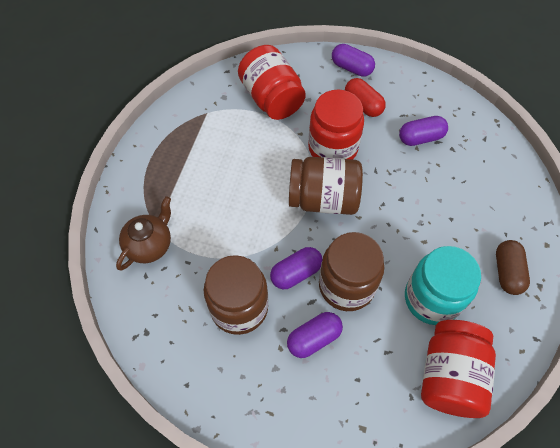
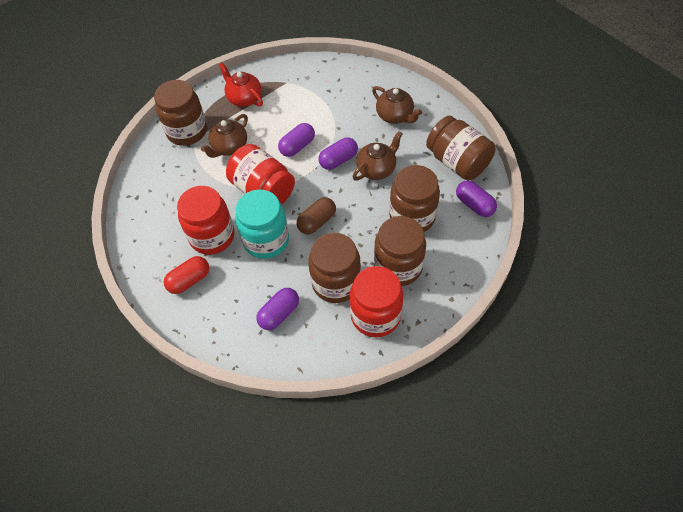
brown jar: [204,255,268,335] [289,157,363,215] [319,232,384,311] = 3 -> [154,80,207,146] [309,233,361,303] [374,216,426,286] [389,165,440,232] [426,116,496,181] = 5
brown teapot: [116,196,171,270] = 1 -> [201,114,248,158] [352,131,403,180] [372,86,422,124] = 3
red teapot: none = 0 -> [219,62,263,107] = 1

